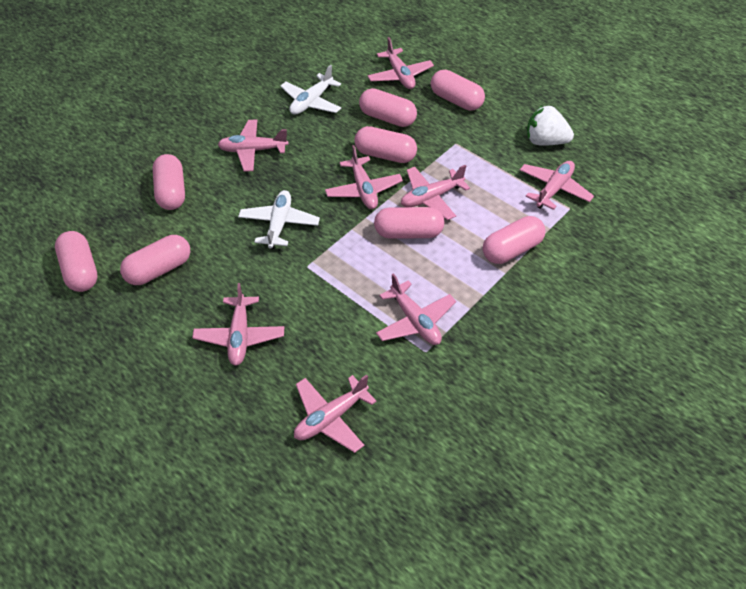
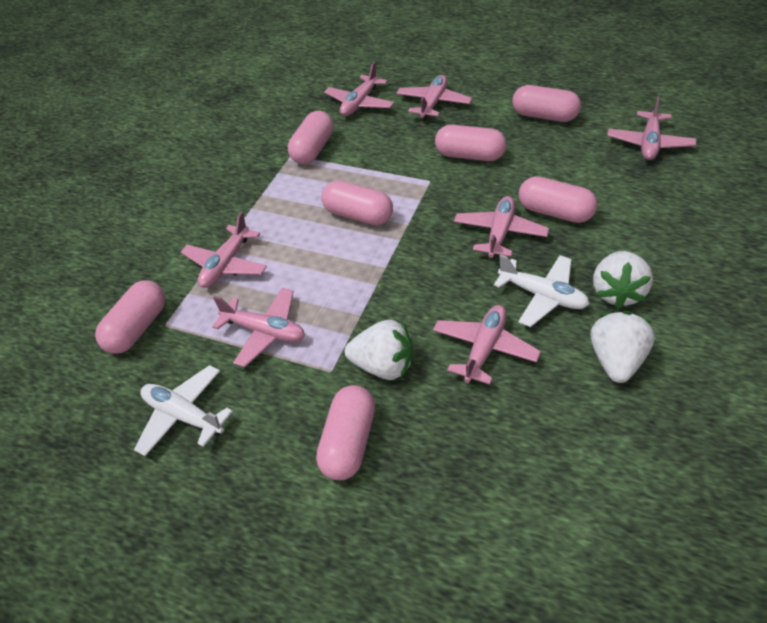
pink capsule: [55,231,98,292] [120,235,190,285] [153,154,185,210] [354,126,417,163] [359,88,417,127] [374,207,444,239] [431,70,485,111] [483,216,545,264] = 8 -> [95,280,166,354] [288,111,334,164] [316,385,375,480] [321,180,393,225] [435,125,506,161] [512,85,581,122] [518,176,598,223] = 7
pink plane: [192,283,284,366] [218,120,288,171] [294,375,377,453] [325,145,403,209] [368,37,434,89] [376,273,456,345] [401,165,470,220] [520,161,594,210] = 8 -> [181,212,267,288] [212,288,305,367] [324,62,394,116] [396,75,472,121] [433,305,541,385] [454,196,549,260] [607,96,696,160] = 7
white strawberry: [527,105,574,146] = 1 -> [345,320,413,380] [591,311,655,383] [593,251,653,309] = 3

